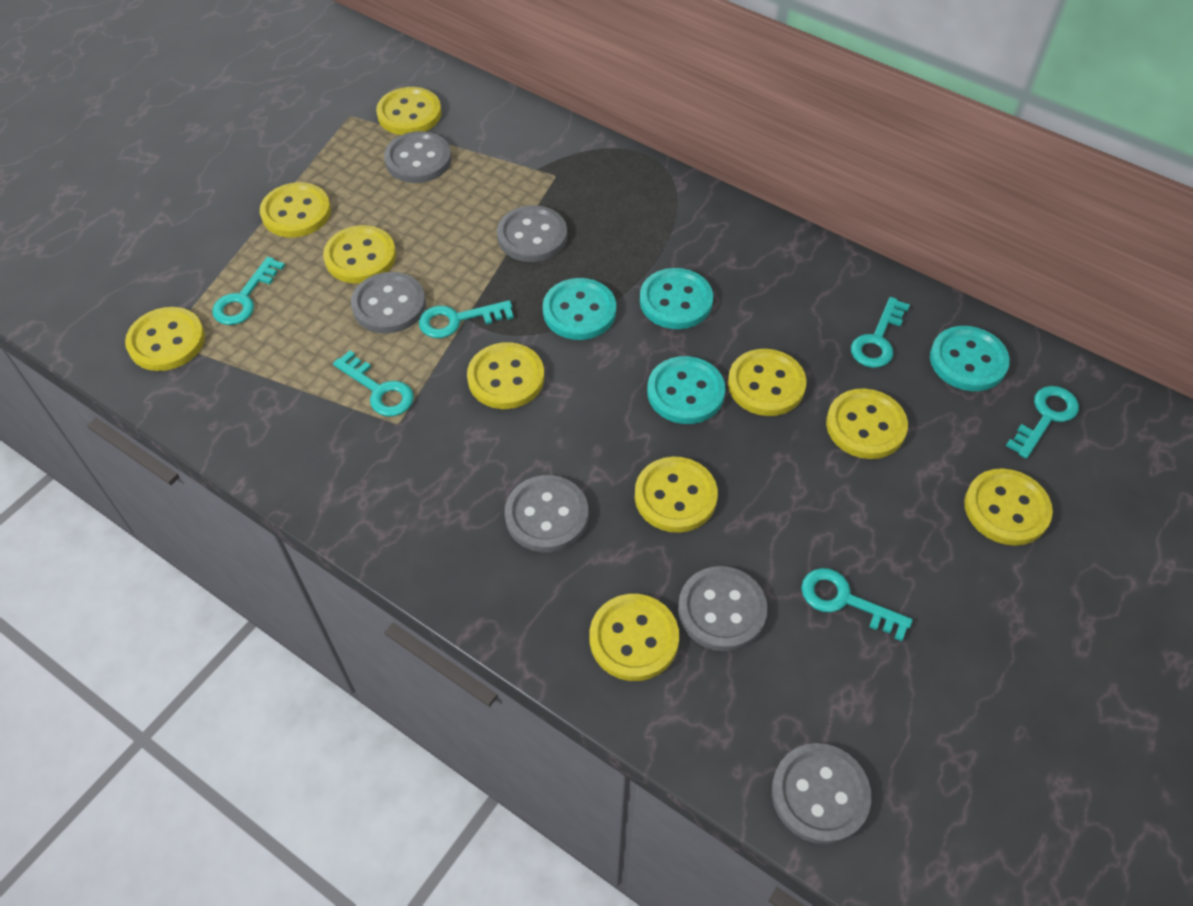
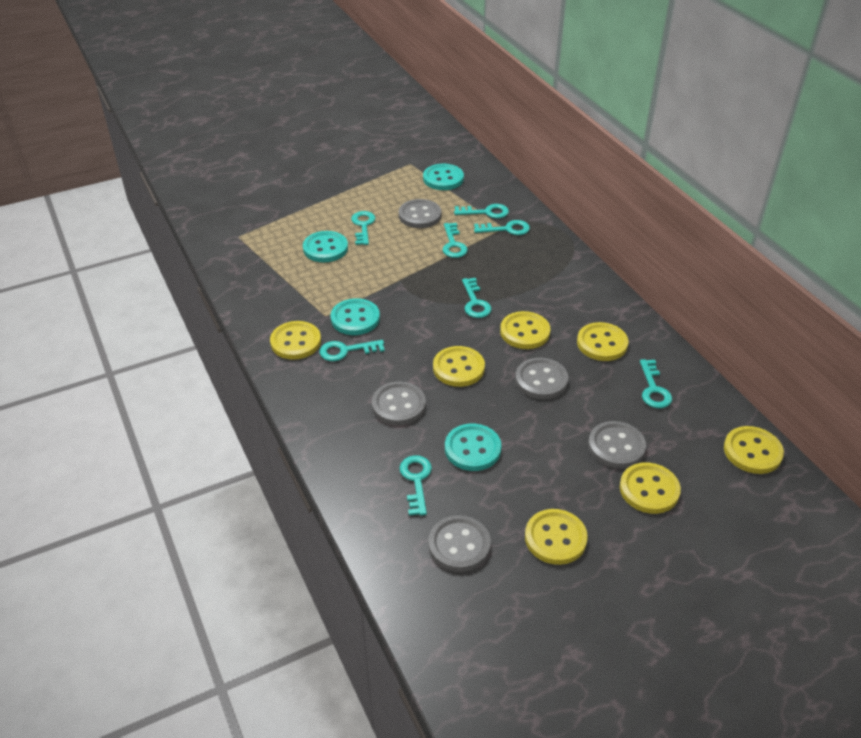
grey button: [351,272,426,334] [384,131,452,183] [497,205,567,262] [505,475,588,552] [678,566,768,651] [772,743,871,845] = 6 -> [372,381,426,425] [399,199,441,228] [428,515,491,572] [515,358,568,399] [588,421,646,469] = 5
turquoise key: [212,257,285,325] [333,351,414,416] [419,300,514,338] [801,568,913,641] [851,297,910,368] [1006,386,1079,459] = 6 -> [320,340,385,361] [351,211,375,245] [399,455,432,516] [443,223,468,258] [454,204,509,219] [462,278,492,318] [474,220,530,235] [640,359,672,408] = 8
yellow button: [125,307,205,371] [260,182,331,238] [323,225,396,283] [376,87,442,135] [467,342,544,409] [590,594,679,681] [635,457,718,533] [728,349,807,416] [826,389,908,459] [964,468,1053,546] = 10 -> [270,321,321,360] [433,346,485,387] [500,311,550,349] [525,509,588,565] [577,322,628,361] [620,463,681,514] [724,426,784,474] = 7

